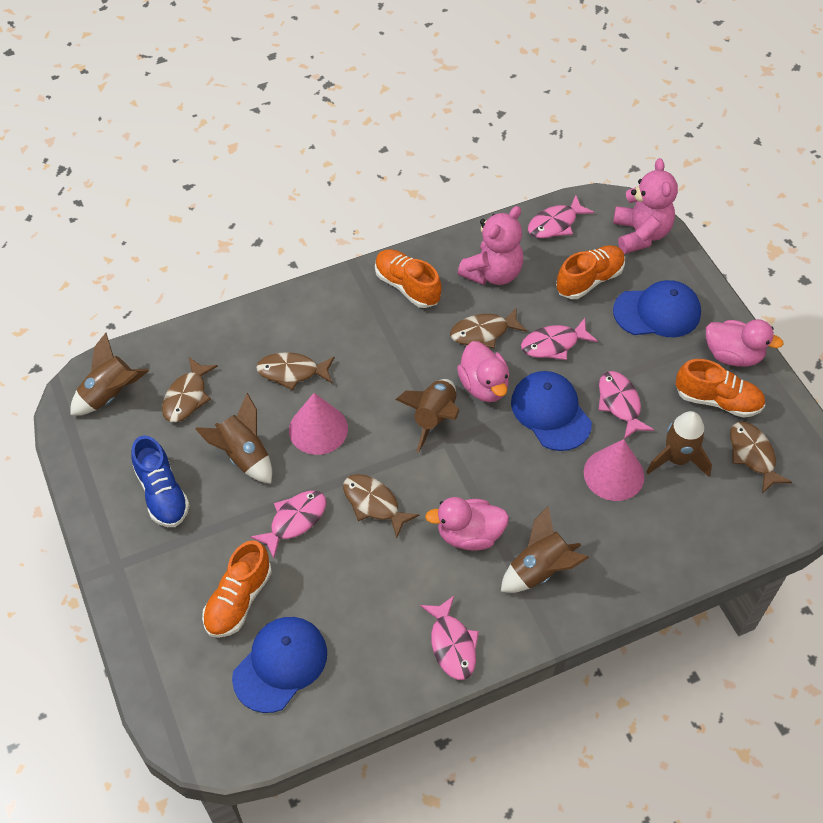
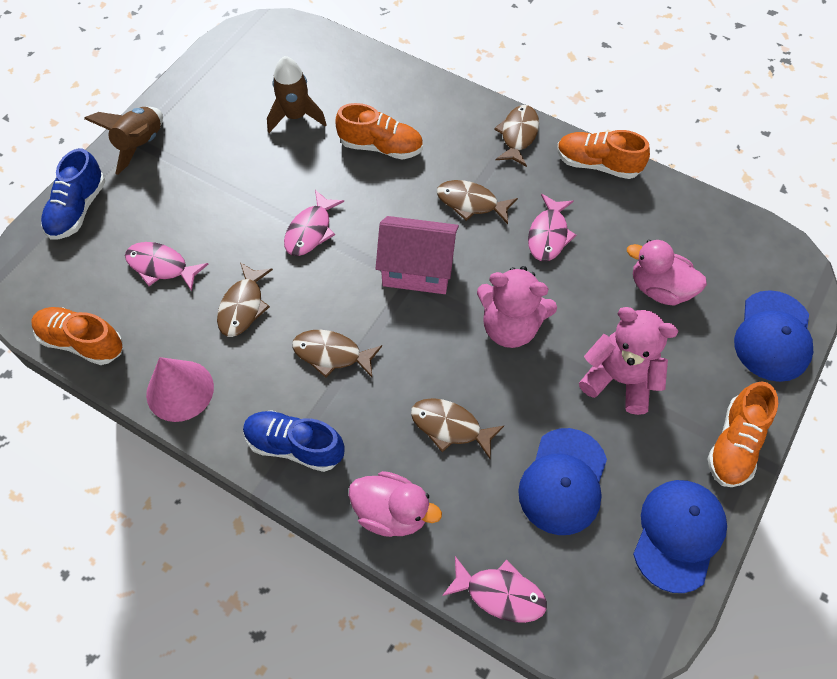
blue shoe: [131,435,190,527] = 1 -> [41,148,105,239] [243,410,344,472] = 2
brown rocket: [71,333,149,415] [195,393,272,484] [396,379,459,452] [501,506,589,593] [647,411,712,477] = 5 -> [84,107,163,175] [267,56,327,133] = 2
pink cone: [289,393,348,455] [584,439,644,501] = 2 -> [146,357,214,422] = 1
pink duck: [425,497,509,550] [457,341,510,402] [706,319,784,367] = 3 -> [349,471,442,537] [627,240,707,306] = 2
pink fish: [250,491,326,559] [420,596,479,680] [521,318,598,360] [528,195,594,238] [598,371,654,439] = 5 -> [125,242,208,291] [284,190,344,256] [442,556,547,623] [528,194,576,261] = 4
pink house: none = 0 -> [375,216,459,294] = 1

